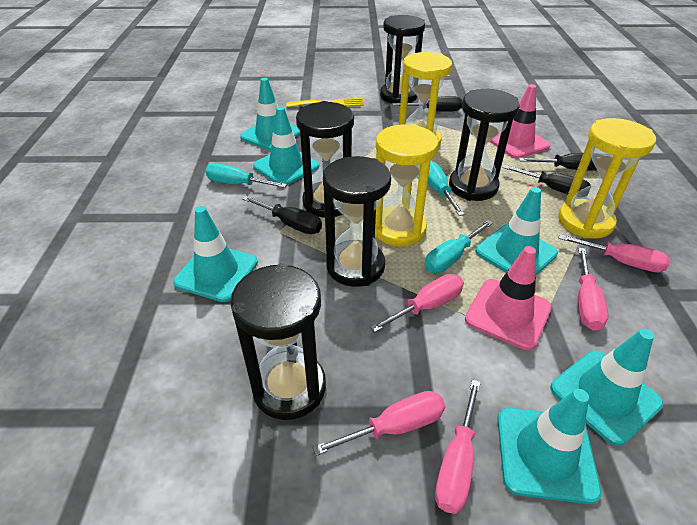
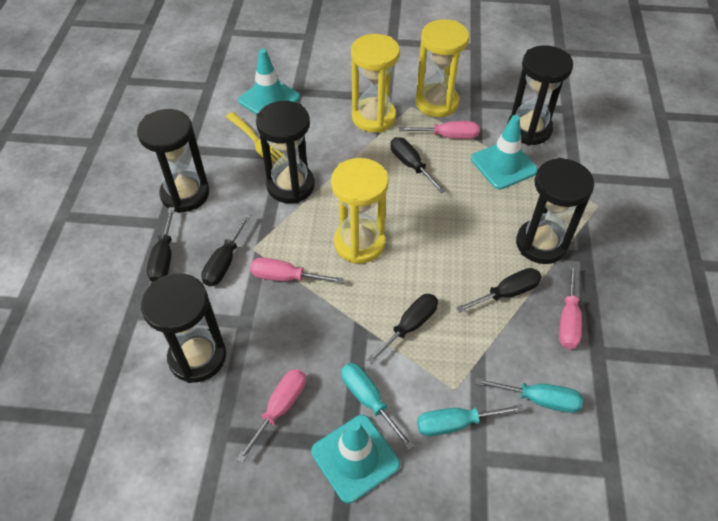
black screwdriver: [242,196,322,234] [392,96,463,112] [502,165,591,194] [519,153,597,171] = 4 -> [147,207,175,282] [201,214,251,286] [367,294,438,364] [391,137,446,193] [456,268,542,313] = 5
pink screwdriver: [313,391,445,456] [370,274,464,332] [435,379,481,514] [558,234,670,272] [578,248,609,331] = 5 -> [237,369,306,463] [250,257,343,284] [399,121,479,139] [559,265,582,349] = 4
pink traffic cone: [465,246,552,350] [490,84,550,159] = 2 -> none = 0
turquoise traffic cone: [173,206,258,302] [240,78,300,151] [253,106,319,186] [475,187,558,276] [497,389,602,504] [550,329,663,446] = 6 -> [238,49,300,114] [311,415,400,503] [471,115,538,189] = 3

